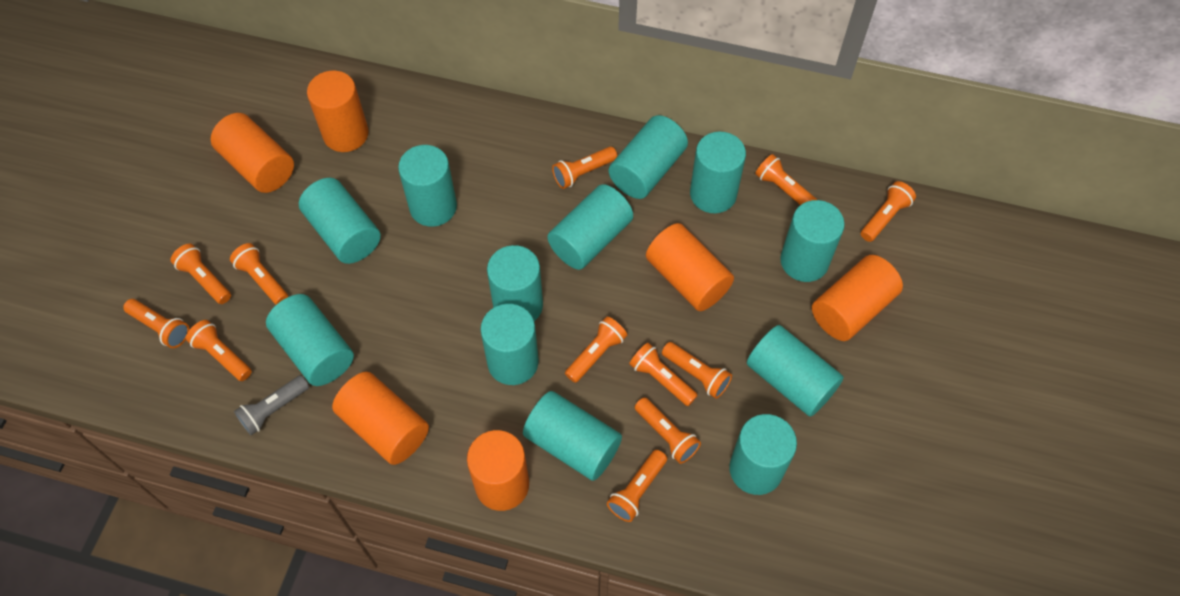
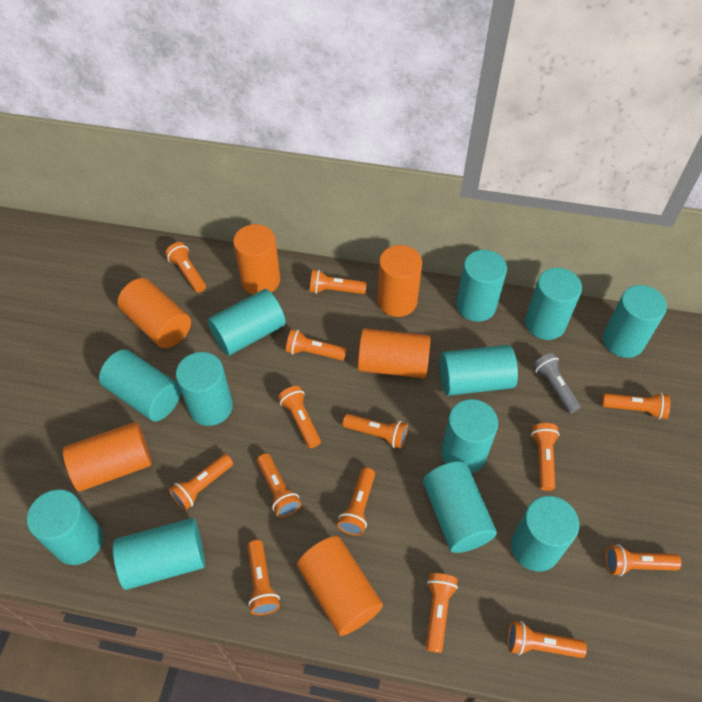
orange flashlight: [123,299,189,348] [171,244,231,304] [186,320,252,381] [230,243,288,305] [552,147,617,189] [565,317,627,383] [607,450,667,522] [629,343,698,406] [635,397,701,464] [662,342,732,399] [755,154,817,205] [861,181,916,242] = 12 -> [165,242,206,293] [169,454,233,510] [247,540,280,615] [257,453,301,517] [278,386,321,448] [286,329,347,361] [310,270,367,294] [337,467,375,536] [343,414,408,449] [426,573,458,653] [508,621,587,658] [531,423,560,491] [602,392,670,419] [605,544,682,576] = 14

